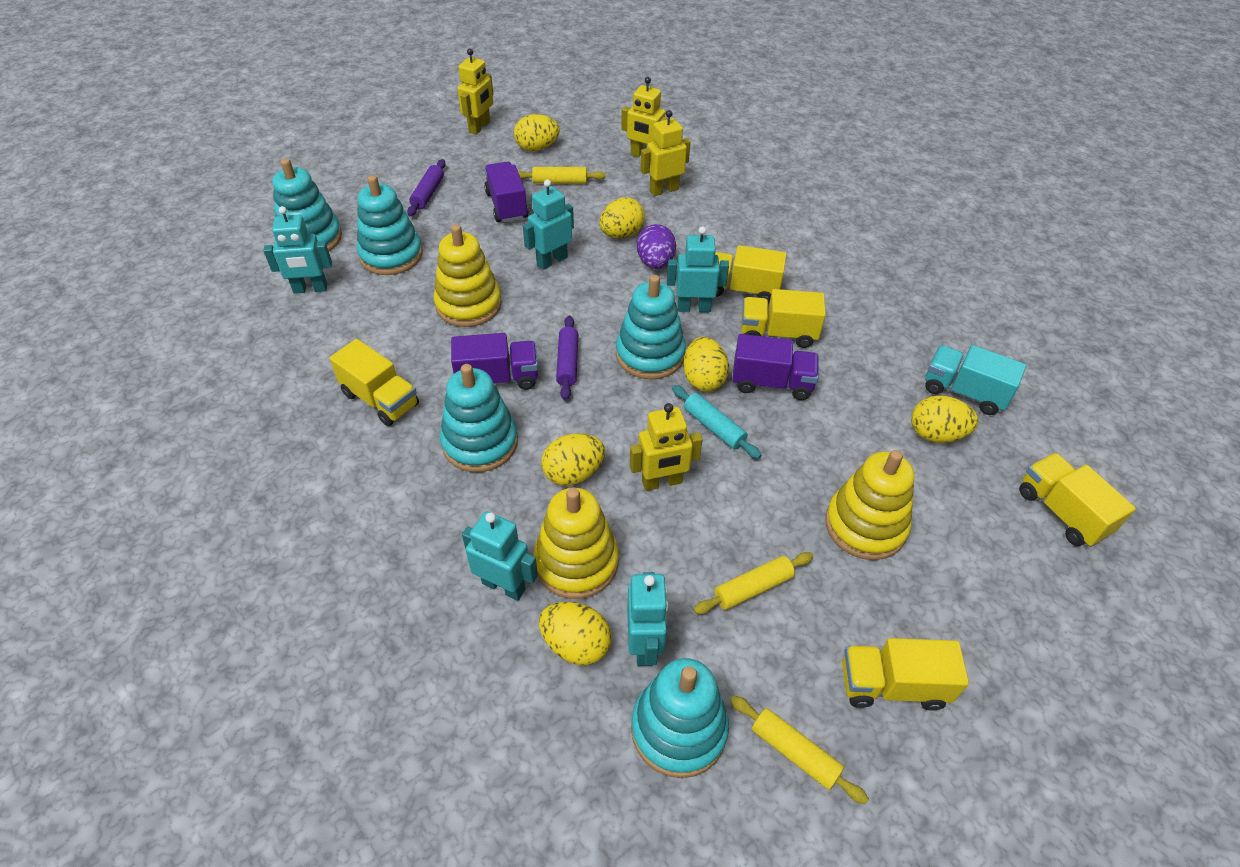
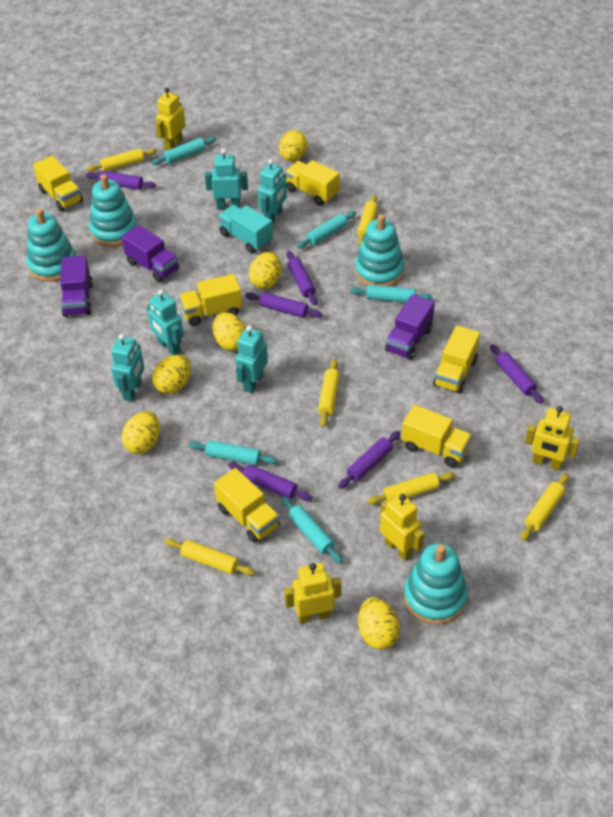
purple egg: [637,224,676,269] = 1 -> none = 0
purple rolling pin: [407,159,446,216] [556,316,578,400] = 2 -> [86,171,156,190] [228,462,312,501] [245,292,323,318] [286,251,317,305] [338,431,400,489] [490,344,543,404] = 6
turquoise rolling pin: [672,385,761,459] = 1 -> [152,137,216,165] [189,440,278,465] [281,496,343,563] [297,211,356,249] [350,285,432,303] = 5
turquoise stacking toy: [272,158,342,251] [357,175,423,275] [440,364,518,472] [616,275,686,380] [631,658,729,778] = 5 -> [26,208,76,282] [89,174,137,247] [355,214,405,287] [404,543,467,624] = 4
yellow rolling pin: [518,167,606,184] [693,552,813,614] [730,696,869,804] = 3 -> [87,148,157,172] [165,538,255,576] [318,359,340,427] [357,195,378,246] [367,472,455,505] [520,473,569,541] = 6
yellow stacking toy: [434,224,502,327] [533,488,619,599] [825,450,914,560] = 3 -> none = 0
yellow truck: [329,339,419,426] [715,245,787,304] [741,289,826,348] [842,638,969,711] [1019,453,1136,547] = 5 -> [33,156,83,211] [179,274,242,326] [214,468,280,543] [285,160,340,206] [401,405,472,468] [433,325,480,394] = 6

